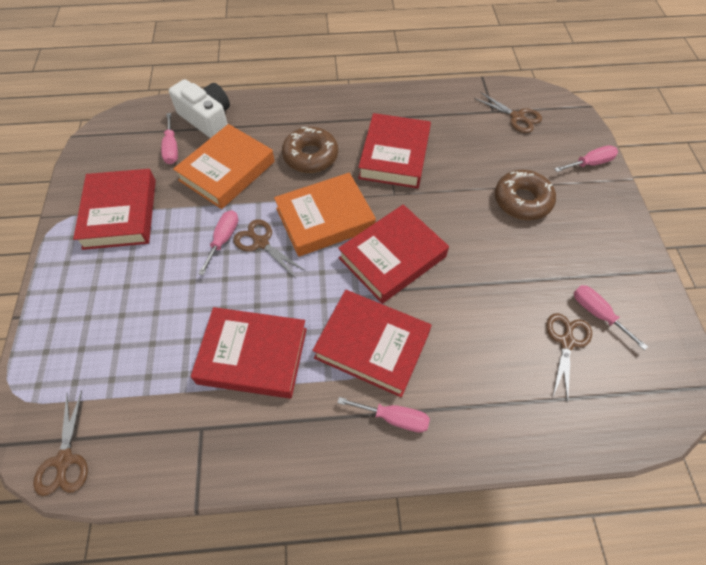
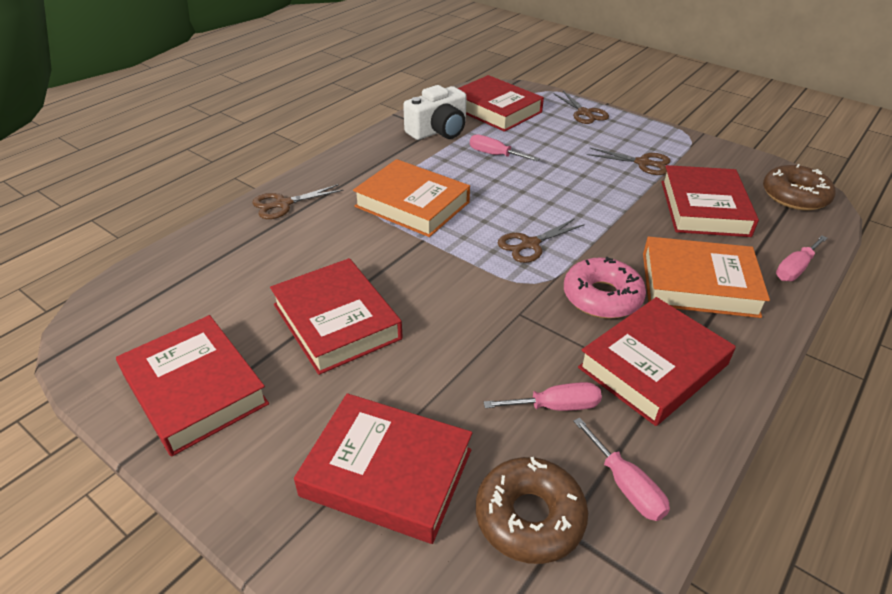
pink donut: none = 0 -> [564,257,646,319] = 1
pink screwdriver: [161,113,178,164] [198,210,238,275] [337,397,430,433] [554,145,618,172] [574,285,648,350] = 5 -> [470,134,540,161] [484,382,602,411] [573,417,670,521] [776,235,828,281] = 4
red book: [73,169,156,250] [191,307,307,399] [312,290,432,397] [338,204,449,304] [358,113,431,188] = 5 -> [116,315,269,456] [270,258,403,375] [294,393,472,544] [458,75,544,132] [578,297,736,426] [661,165,759,237] = 6

